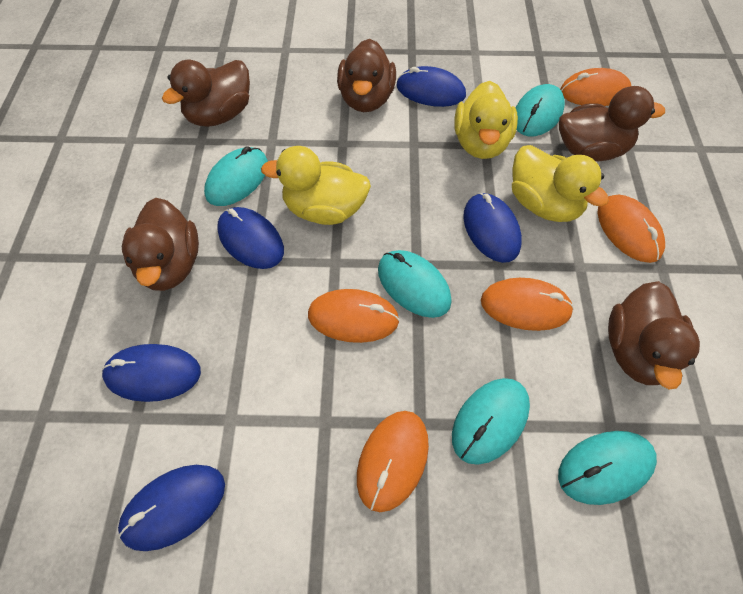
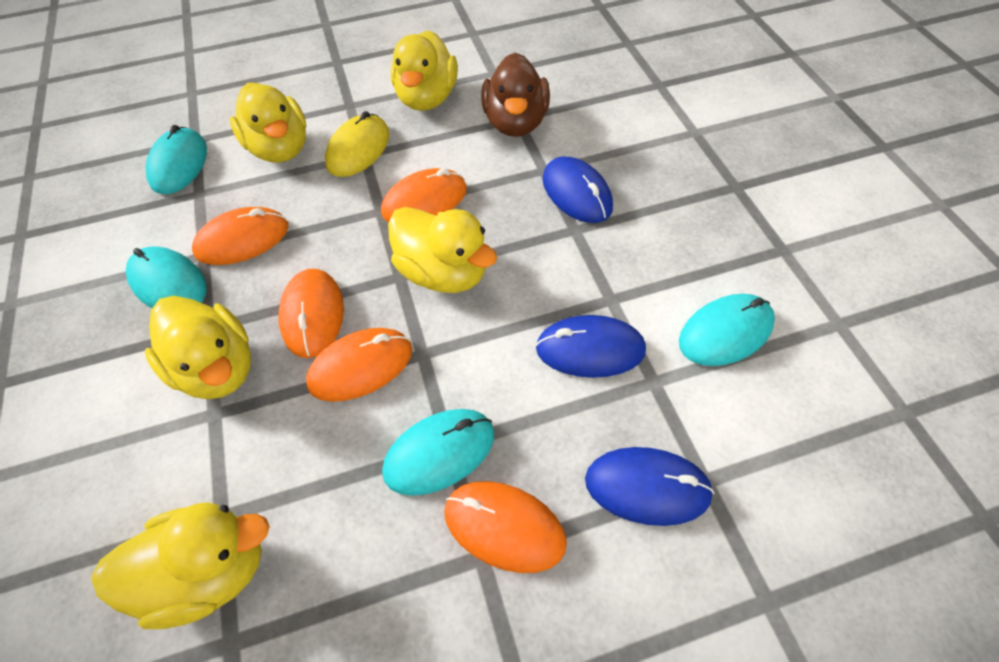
blue mouse: [102,344,201,402] [118,465,225,551] [217,207,284,269] [396,66,466,107] [463,193,522,263] = 5 -> [536,315,646,378] [543,157,613,223] [585,447,714,526] = 3
brown duck: [122,198,199,291] [162,60,250,127] [337,39,396,112] [559,86,665,161] [608,281,700,389] = 5 -> [481,53,550,137] = 1
turquoise mouse: [204,146,268,206] [378,250,452,318] [452,378,530,465] [516,84,565,136] [558,431,657,505] = 5 -> [126,246,207,308] [146,125,207,194] [382,409,494,496] [679,294,775,366] = 4
yellow duck: [261,146,371,225] [454,81,518,159] [512,145,609,222] = 3 -> [91,502,270,629] [145,296,251,399] [230,83,307,163] [388,207,497,293] [391,30,458,111] = 5
yellow mouse: none = 0 -> [325,111,390,177] = 1

